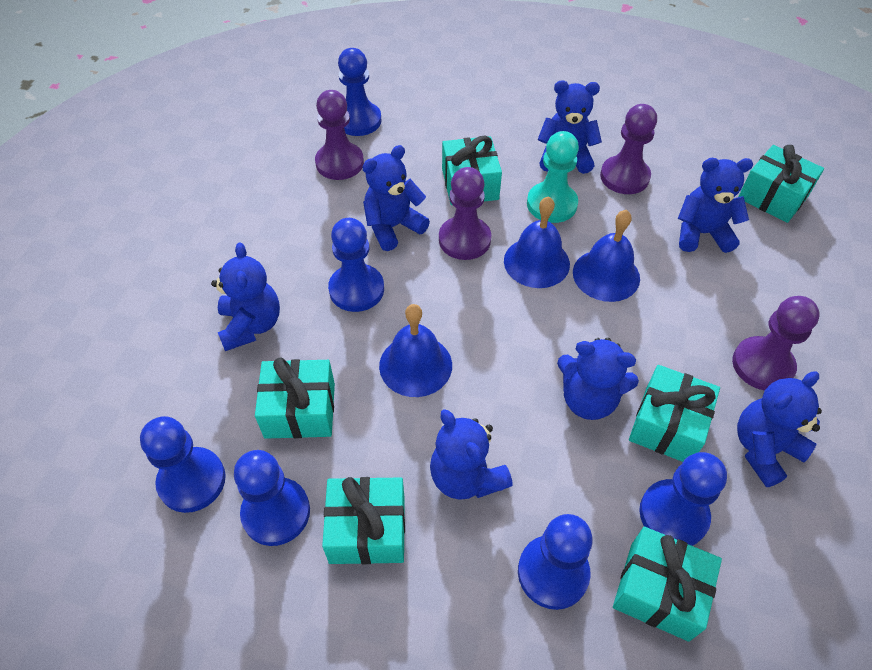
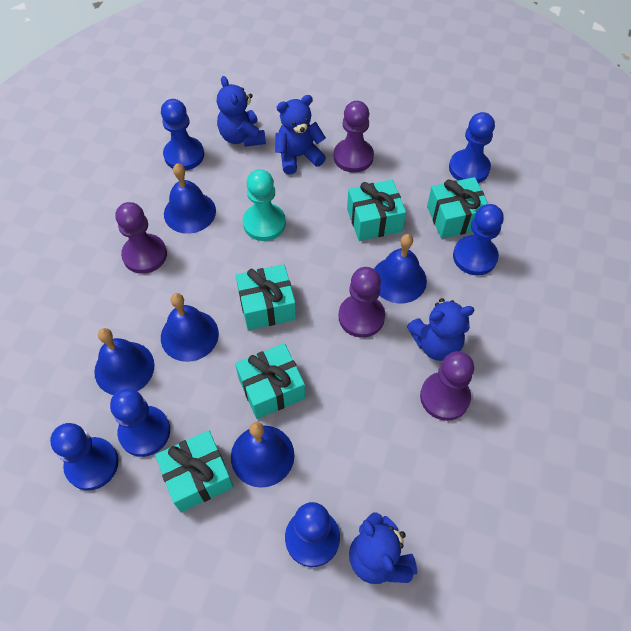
blue bell: [379,304,452,397] [504,196,570,288] [573,210,640,302] = 3 -> [94,328,155,395] [161,293,219,362] [164,163,216,234] [231,422,294,488] [374,234,427,303] = 5
blue teddy bear: [211,243,280,351] [362,145,430,251] [430,409,513,500] [537,81,602,174] [557,338,639,420] [678,158,753,253] [737,371,822,487] = 7 -> [217,76,266,147] [275,95,326,175] [349,512,417,584] [407,298,475,361] = 4
turquoise gift: [255,358,335,439] [322,477,405,564] [442,136,502,205] [613,527,722,642] [629,365,720,462] [738,145,824,223] = 6 -> [155,430,233,512] [235,343,305,419] [236,264,296,330] [347,180,406,241] [427,177,488,239] = 5

